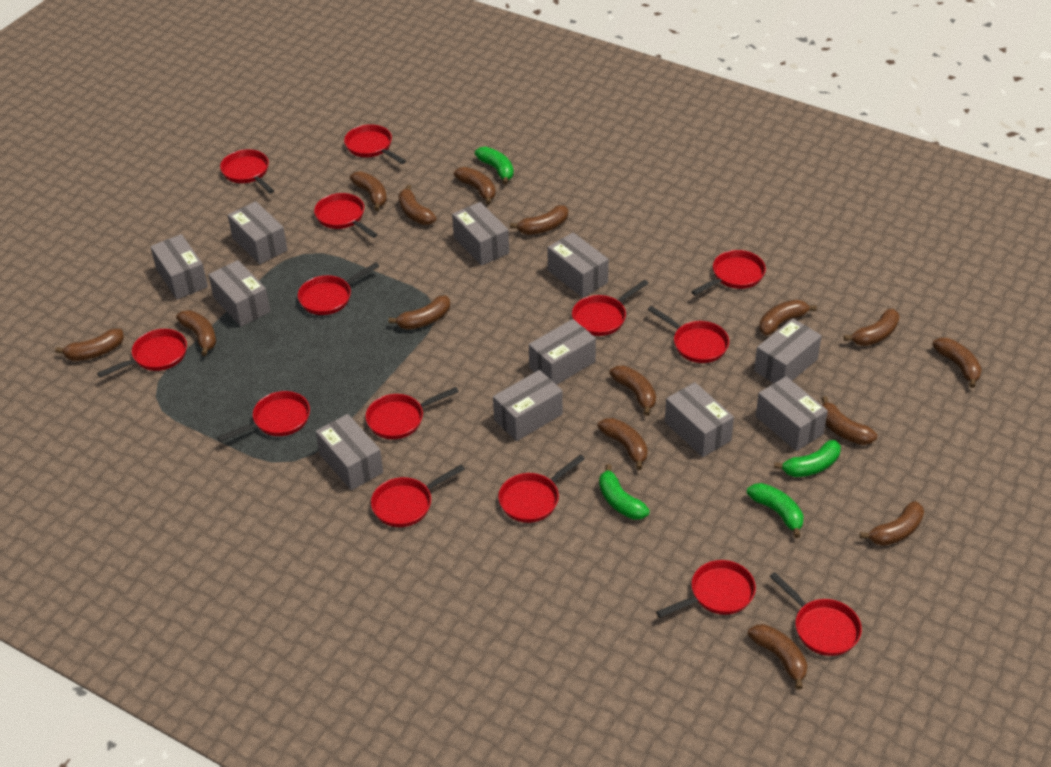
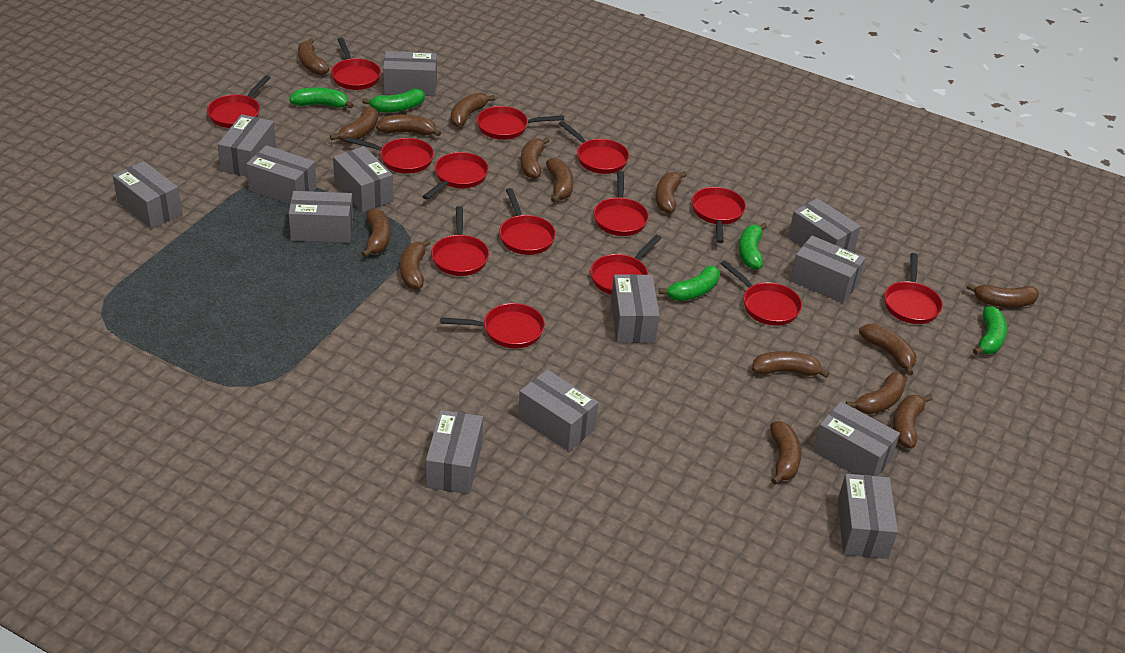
green banana: [475,147,514,185] [599,464,650,520] [747,483,804,538] [774,440,841,477] = 4 -> [289,87,354,109] [362,89,425,112] [659,266,720,301] [739,223,767,270] [973,306,1007,355] = 5
grey box: [150,234,208,299] [208,260,270,327] [228,201,288,264] [316,414,383,490] [452,202,509,266] [493,370,563,441] [529,319,596,385] [547,233,609,298] [665,382,734,457] [754,318,822,383] [756,377,828,451] = 11 -> [113,161,182,229] [218,114,276,177] [246,145,317,204] [288,191,353,243] [333,146,393,212] [383,51,437,96] [426,410,483,494] [518,369,598,452] [611,274,660,343] [788,198,861,253] [790,236,865,303] [813,401,900,476] [837,474,898,559] = 13

